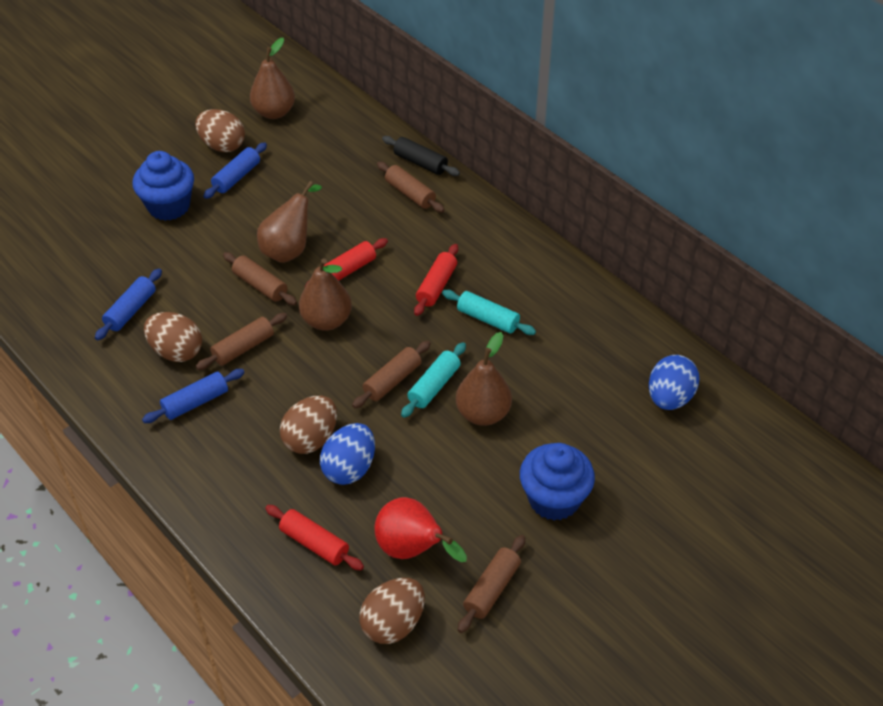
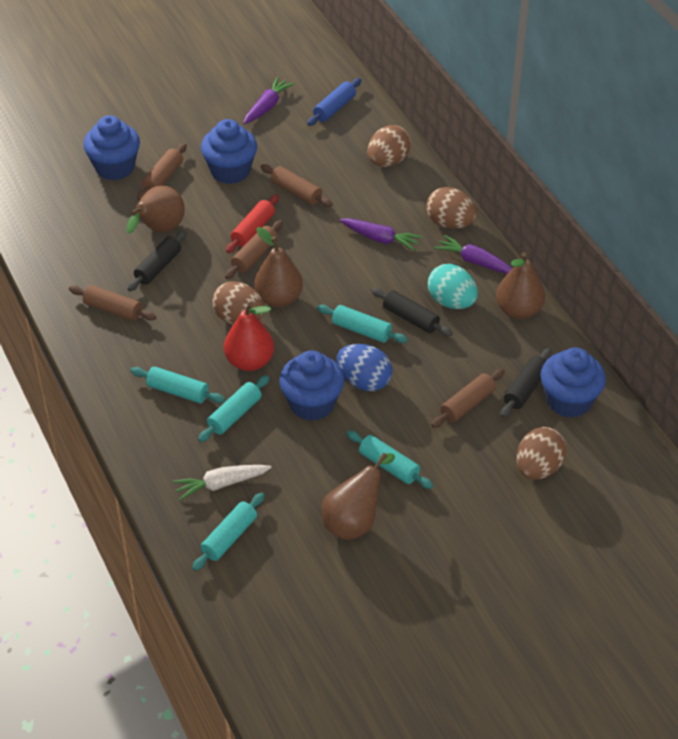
black rolling pin: [382,136,460,176] = 1 -> [127,230,187,291] [371,288,453,336] [501,348,551,418] = 3
blue cupcake: [132,151,194,221] [520,443,595,521] = 2 -> [83,115,140,180] [201,119,257,184] [279,350,344,421] [541,347,606,418] = 4
blue egg: [320,423,375,485] [649,355,699,410] = 2 -> [337,344,392,391] = 1
blue rolling pin: [95,268,162,340] [142,369,245,423] [203,142,267,199] = 3 -> [307,78,361,126] = 1
purple carrot: none = 0 -> [243,77,294,124] [339,218,422,251] [434,235,512,274] = 3
red rolling pin: [265,505,364,570] [305,238,388,286] [414,244,458,316] = 3 -> [226,194,279,253] = 1
turquoise egg: none = 0 -> [428,264,478,309] = 1
turquoise rolling pin: [401,342,466,418] [442,290,536,335] = 2 -> [130,366,225,403] [192,492,265,571] [198,375,269,442] [317,305,408,343] [347,430,433,489] = 5
white carrot: none = 0 -> [172,465,271,501] = 1

